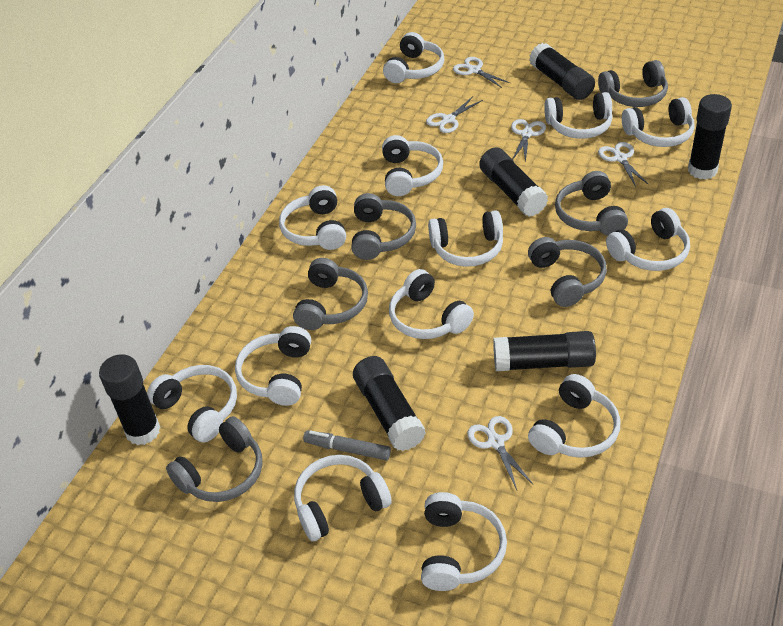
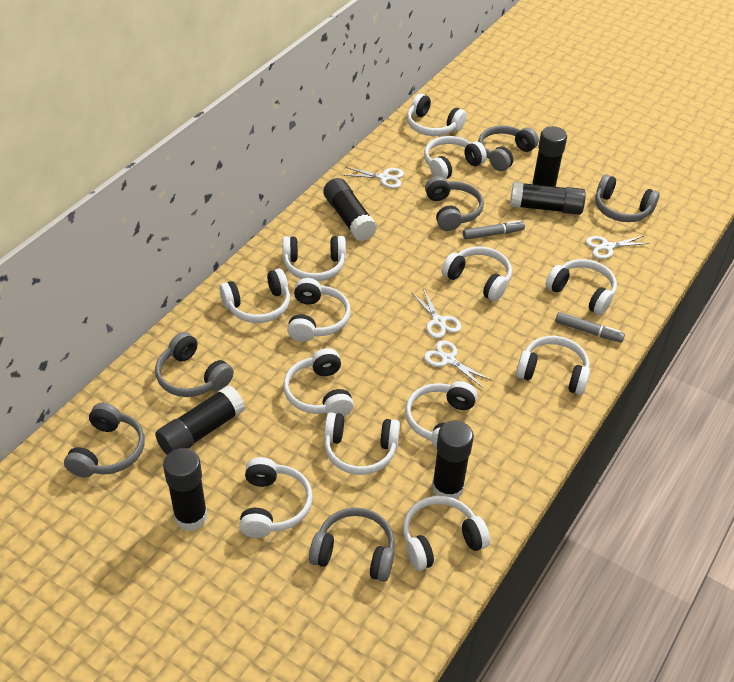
grey marker: [303,430,391,460] = 1 -> [463,220,525,240] [555,312,625,342] = 2
white scissors: [426,96,483,133] [453,57,510,88] [467,416,533,490] [511,119,546,163] [598,142,649,187] = 5 -> [343,167,404,188] [412,288,461,338] [424,340,492,388] [586,236,650,259] = 4

